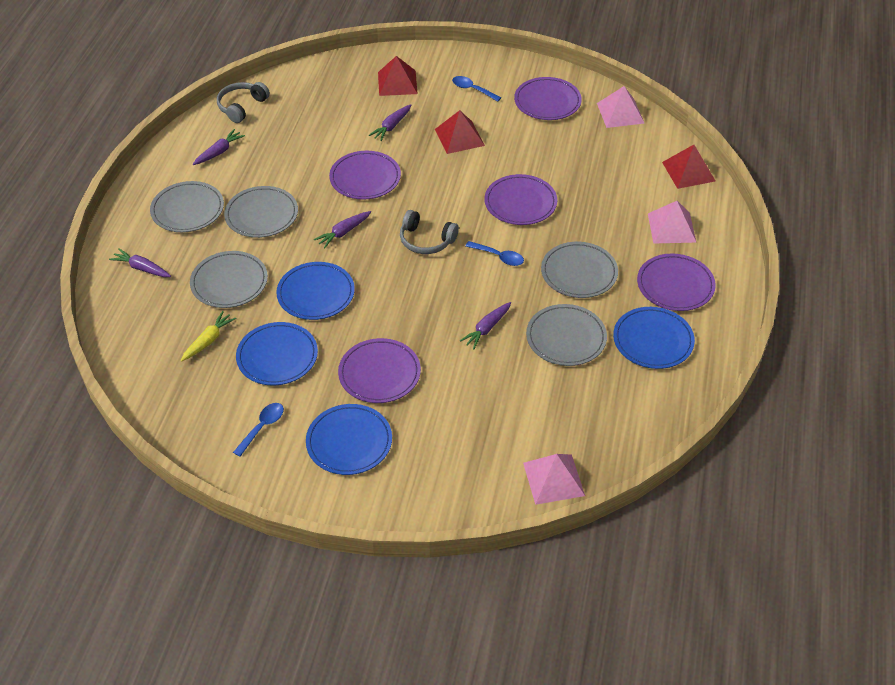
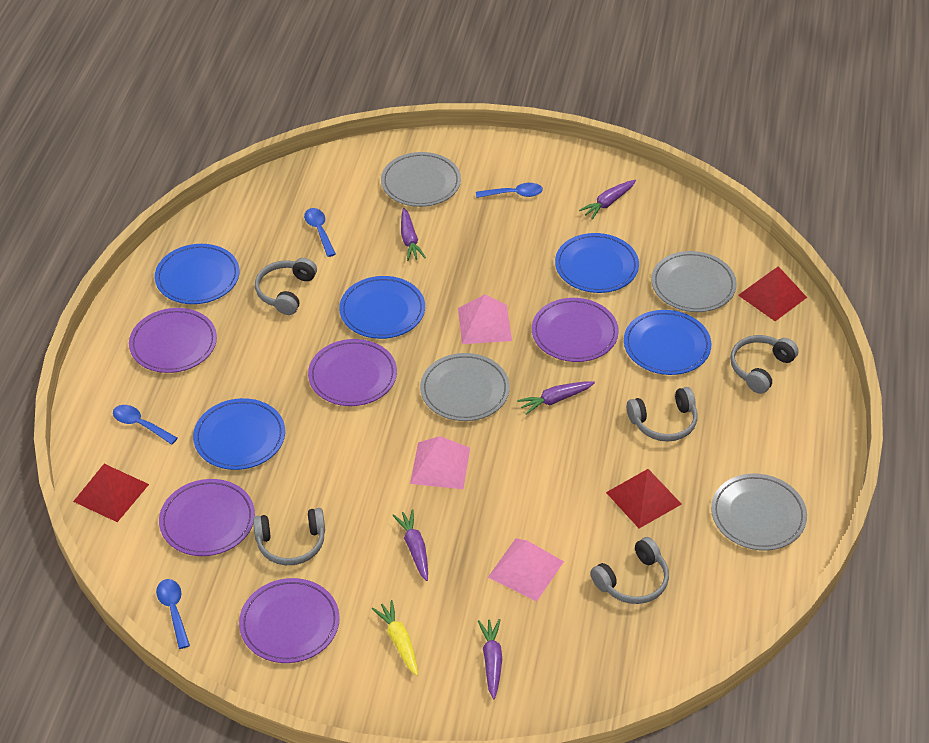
blue plate: [236,322,318,385] [276,262,355,320] [306,404,392,475] [613,307,695,369] = 4 -> [155,244,239,304] [193,398,285,470] [339,276,425,339] [555,233,639,293] [624,310,711,375] = 5
blue spoon: [233,403,284,457] [452,76,501,102] [465,241,524,266] = 3 -> [113,405,178,445] [156,579,190,649] [304,208,336,257] [476,183,543,198] = 4
grey headphones: [217,82,270,123] [400,210,459,254] = 2 -> [253,508,325,565] [255,258,317,315] [590,537,669,604] [627,387,698,442] [730,335,799,394] = 5
grey plate: [150,181,224,232] [190,251,268,308] [224,186,298,238] [526,304,607,366] [541,242,618,298] = 5 -> [381,152,461,207] [420,353,510,421] [651,251,737,312] [711,474,807,551] = 4

